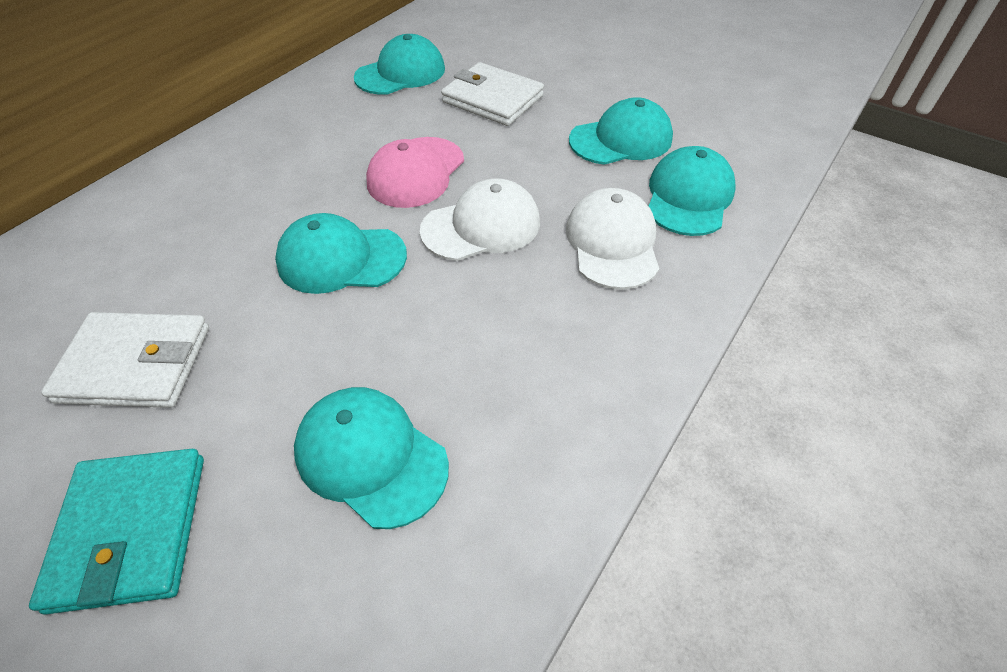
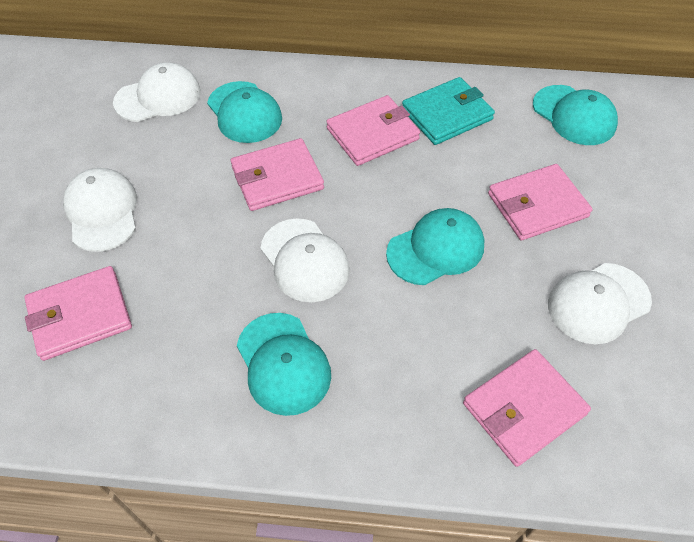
pink cap: [366,137,464,208] = 1 -> none = 0
pink wallet: none = 0 -> [24,266,132,361] [231,138,324,211] [326,95,420,166] [463,349,591,467] [488,164,593,240] = 5
turquoise cap: [275,213,407,294] [294,387,449,529] [354,34,445,95] [569,97,673,165] [649,146,736,236] = 5 -> [207,81,282,143] [237,313,331,416] [386,208,485,285] [533,85,618,145] = 4
white cap: [420,179,540,261] [566,188,659,290] = 2 -> [63,168,137,252] [113,62,201,122] [261,218,350,302] [548,263,652,344] = 4
white wallet: [41,312,209,408] [441,62,544,126] = 2 -> none = 0

